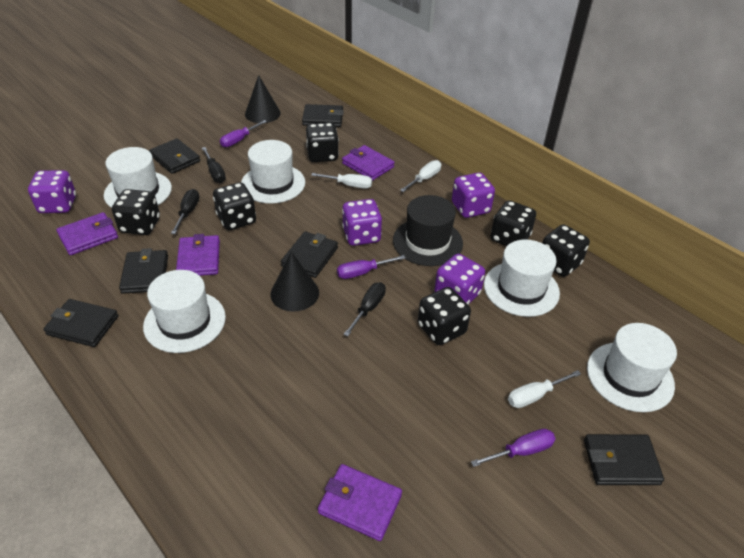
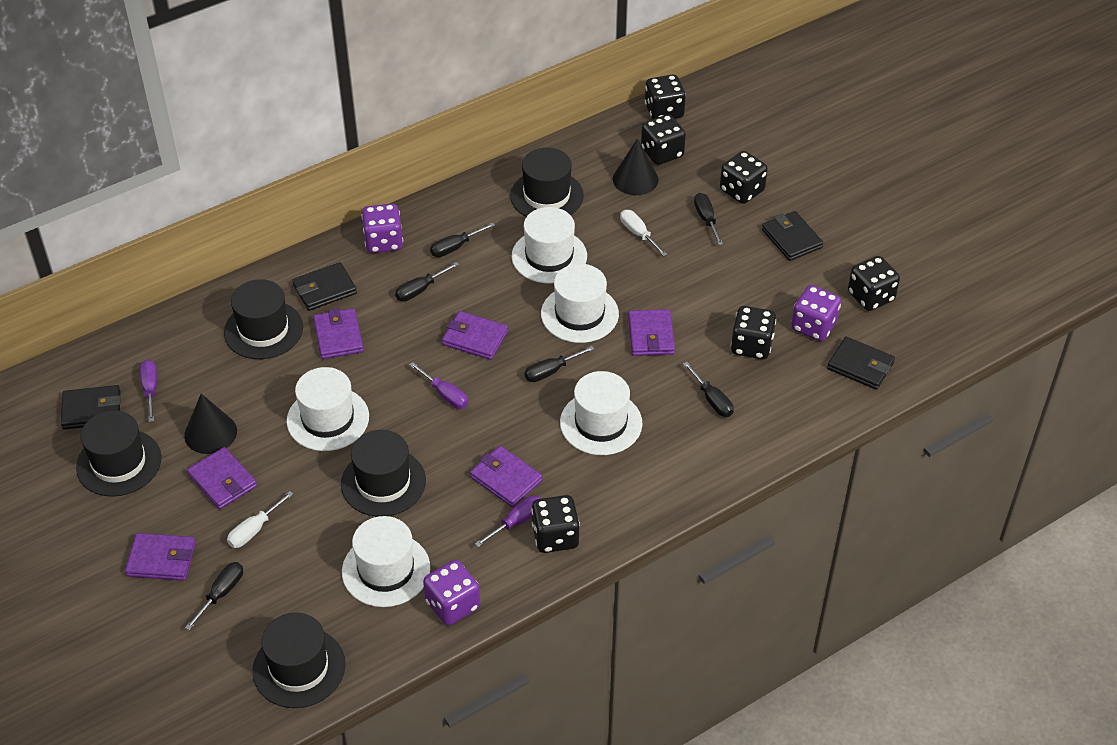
black hat: [393,195,463,266] = 1 -> [76,410,161,497] [224,279,303,359] [253,613,346,708] [341,430,426,517] [510,148,584,217] = 5
black screwdriver: [171,189,199,234] [202,147,226,183] [343,282,386,336] = 3 -> [185,562,243,631] [395,262,459,301] [430,222,495,257] [524,346,594,382] [683,362,734,417] [694,193,723,245] = 6
black wallet: [43,299,118,347] [119,248,168,294] [149,138,200,174] [281,231,338,278] [302,104,344,127] [584,434,664,485] = 6 -> [61,385,120,429] [293,262,357,311] [762,211,823,261] [827,337,895,390] = 4
purple dice: [28,170,76,213] [342,199,382,246] [434,254,485,304] [452,172,495,218] = 4 -> [361,204,403,253] [423,560,480,625] [791,285,841,341] = 3
purple wallet: [56,212,118,255] [176,234,220,276] [318,464,402,541] [342,145,395,181] = 4 -> [125,533,196,581] [187,447,257,509] [313,308,364,359] [442,311,508,360] [470,446,542,507] [628,309,675,356] = 6
white screwdriver: [311,173,372,189] [400,160,441,192] [508,370,581,408] = 3 -> [227,491,293,548] [620,210,668,256] = 2

